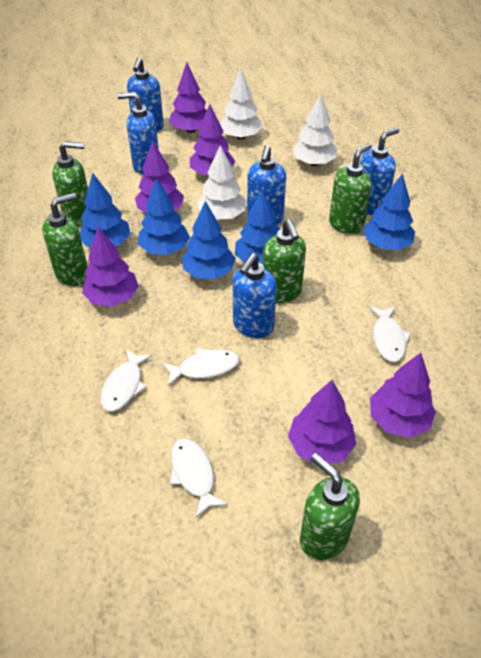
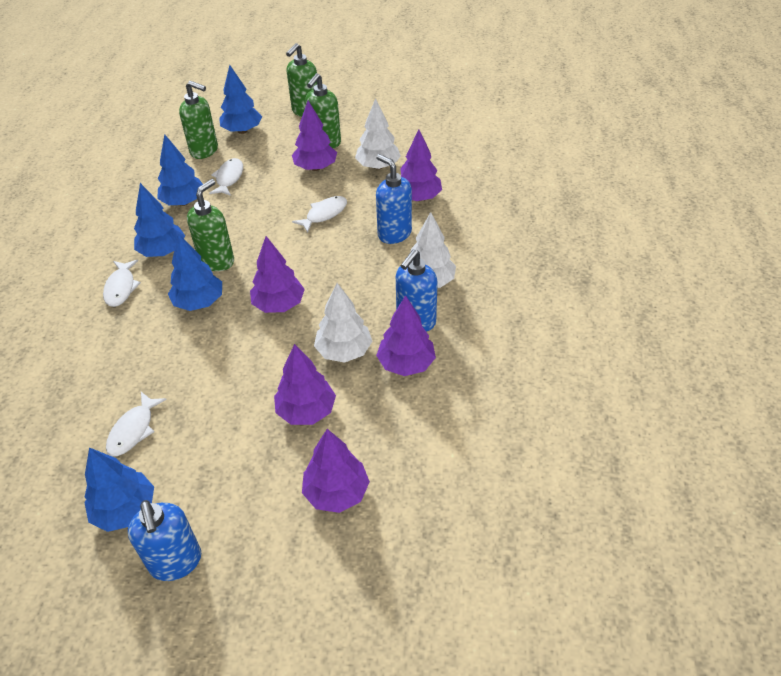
blue soap dispenser: [117,92,159,174] [127,57,164,132] [233,253,277,338] [247,145,286,224] [360,127,400,216] = 5 -> [128,500,201,581] [376,154,412,244] [396,249,438,332] = 3
green soap dispenser: [42,193,88,286] [52,141,88,227] [263,219,306,303] [300,453,360,560] [329,143,372,234] = 5 -> [179,81,218,159] [187,179,234,271] [286,43,317,117] [305,73,341,148] = 4

